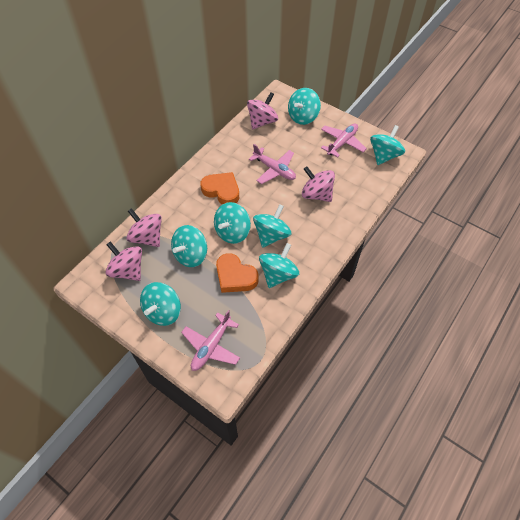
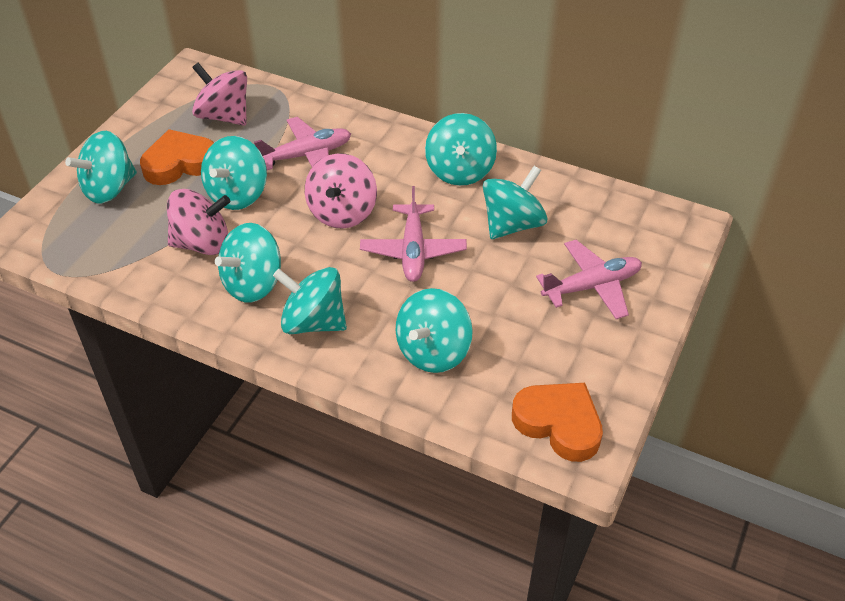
pink spinning top: [105,242,142,281] [127,208,162,247] [247,92,278,129] [302,166,335,202] = 4 -> [167,189,230,255] [192,63,247,126] [305,153,377,229] = 3

